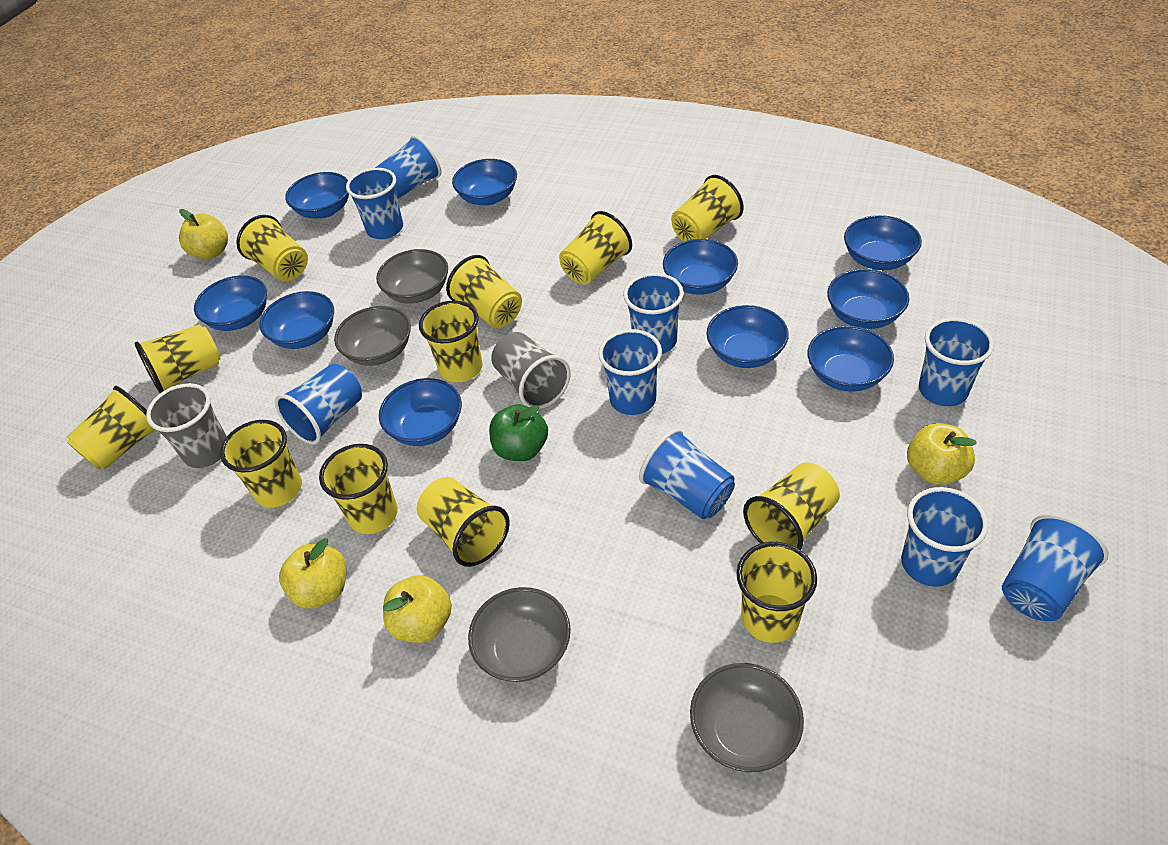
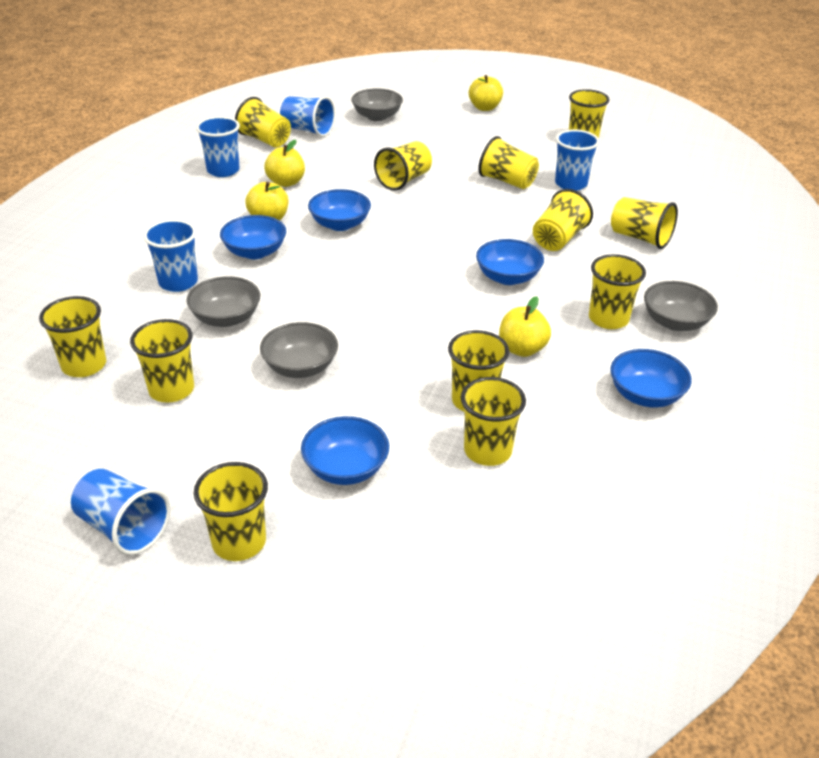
blue bowl: [194,275,267,331] [259,291,334,349] [285,172,349,218] [379,378,462,446] [452,159,517,205] [663,239,738,295] [707,305,789,368] [807,326,894,392] [827,269,909,329] [844,215,922,270] = 10 -> [220,215,286,259] [301,416,389,485] [308,189,371,231] [476,239,544,285] [610,349,692,408] = 5
blue cup: [275,364,362,445] [346,168,403,239] [375,135,441,199] [598,329,662,415] [623,273,684,354] [639,428,735,519] [901,487,988,587] [919,318,994,406] [1002,514,1109,621] = 9 -> [71,469,171,555] [143,219,198,292] [196,116,240,177] [280,96,335,137] [555,130,600,191] = 5
green apple: [489,404,548,461] = 1 -> none = 0
grey cup: [146,383,227,468] [491,332,571,409] = 2 -> none = 0

